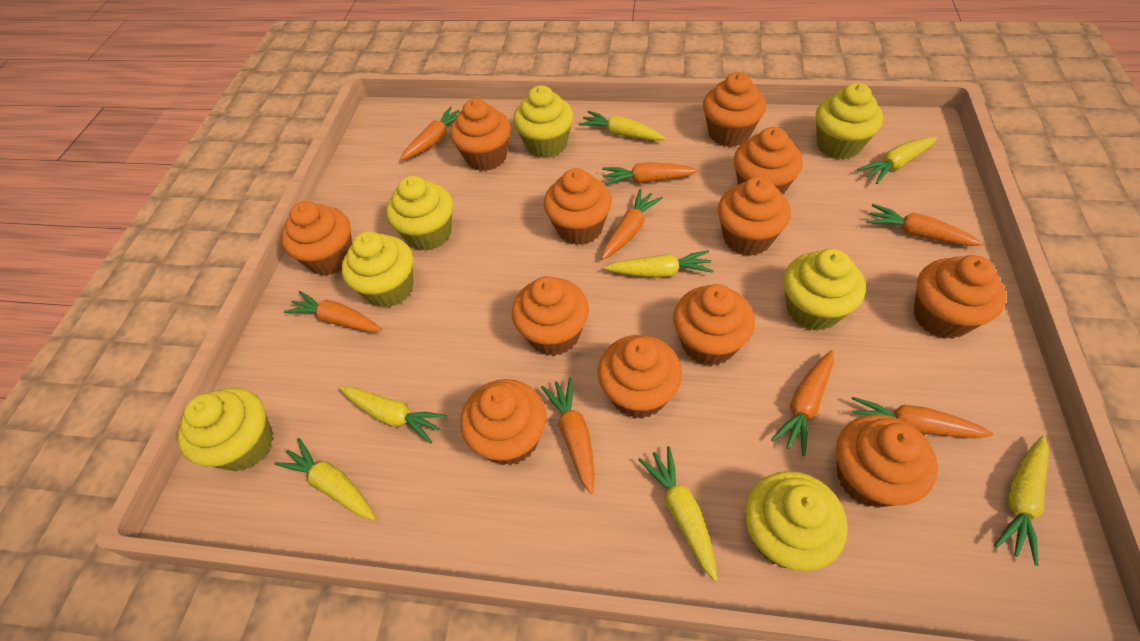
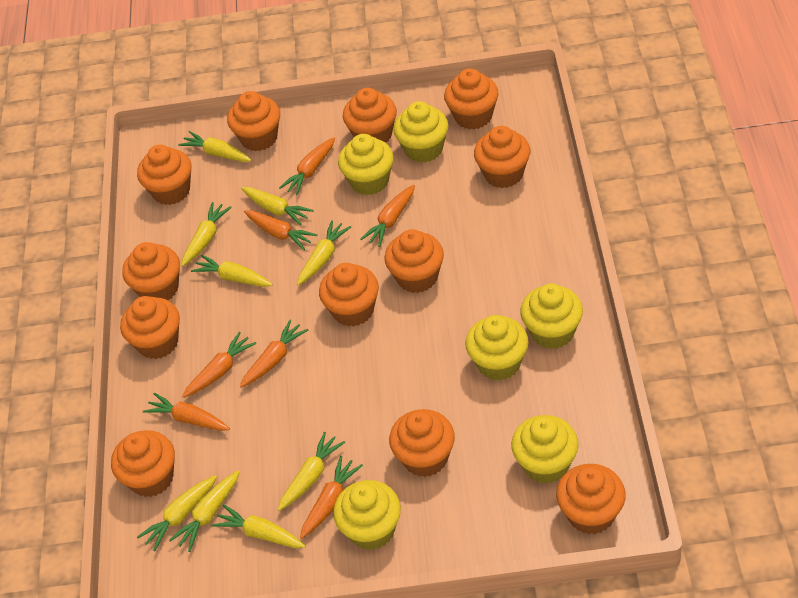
orange carrot: [284,291,382,332] [400,107,460,160] [541,377,594,494] [601,189,663,260] [602,162,698,185] [771,350,834,456] [852,397,993,438] [867,204,983,246] = 8 -> [143,393,230,431] [182,332,256,398] [240,320,308,388] [244,210,317,250] [279,137,335,195] [300,456,363,539] [360,185,415,247] = 7
yellow carrot: [274,438,375,520] [340,387,447,444] [579,111,665,141] [604,250,714,278] [638,446,717,581] [857,137,937,184] [994,436,1049,566] = 7 -> [137,475,217,551] [169,470,240,552] [178,131,251,162] [181,202,232,266] [191,254,273,287] [211,504,306,548] [241,187,314,226] [278,432,345,511] [297,220,351,285] = 9
yellow cupcake: [178,387,273,471] [341,231,413,308] [386,176,453,251] [513,85,573,158] [745,471,848,571] [783,249,866,331] [816,83,883,160] = 7 -> [333,480,401,550] [338,134,394,195] [393,101,448,163] [465,315,529,381] [511,415,578,484] [520,284,583,349] = 6

